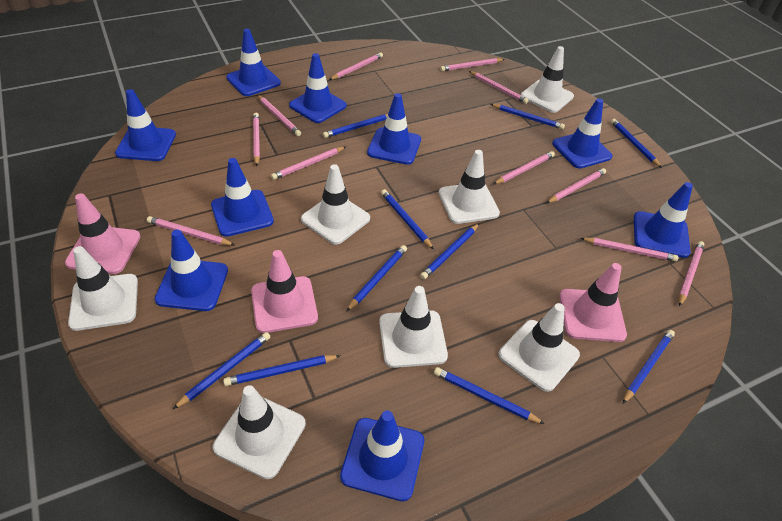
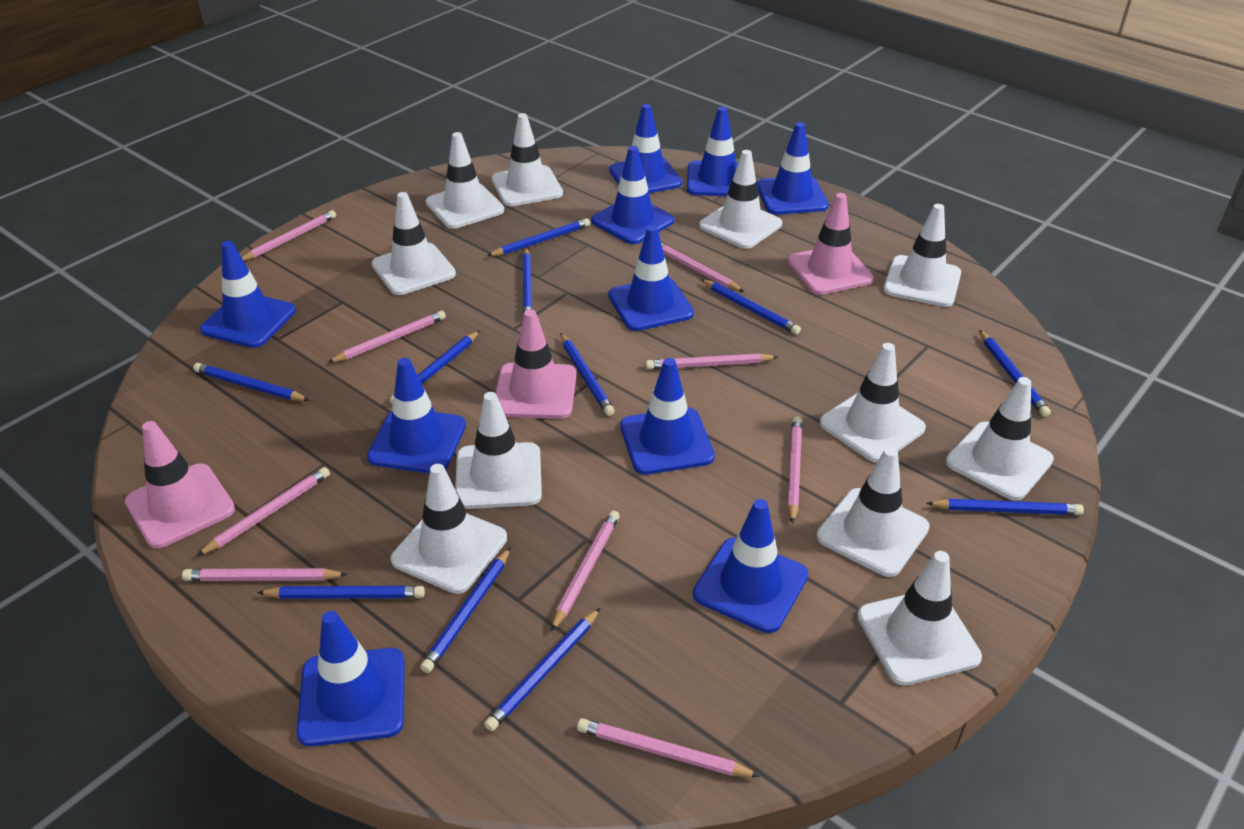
blue pencil: [173,332,270,409] [223,355,341,386] [323,114,388,138] [346,245,407,312] [381,189,434,250] [420,224,479,280] [434,367,545,424] [491,104,565,130] [611,119,662,168] [623,330,675,404] = 10 -> [193,363,310,401] [257,586,425,599] [389,330,480,404] [420,547,511,673] [484,608,600,731] [487,218,590,256] [522,247,532,317] [560,333,615,416] [701,279,801,335] [926,499,1084,515] [979,330,1051,417] = 11
blue traffic cone: [115,89,176,161] [155,230,228,311] [211,158,274,237] [226,29,281,96] [289,53,347,123] [340,410,424,501] [367,93,421,165] [552,98,613,169] [634,182,693,258] = 9 -> [200,241,296,348] [296,611,405,746] [367,358,466,473] [591,146,674,244] [608,226,694,331] [609,104,683,193] [620,358,715,475] [687,107,738,196] [693,499,809,633] [757,122,829,215] = 10
pink pencil: [147,216,235,246] [253,113,260,166] [257,95,301,136] [271,147,345,180] [329,52,383,80] [440,58,505,71] [469,71,529,104] [494,151,555,184] [547,168,606,203] [581,238,678,262] [679,241,704,307] = 11 -> [182,568,348,581] [197,467,330,556] [241,210,336,261] [327,310,446,363] [551,510,620,632] [577,718,760,777] [646,353,778,370] [661,243,744,292] [788,416,802,524] = 9
white traffic cone: [68,246,138,331] [213,385,306,479] [301,164,370,245] [379,286,448,368] [439,150,500,224] [499,303,580,392] [521,46,574,113] = 7 -> [372,192,456,295] [391,464,507,594] [426,132,504,229] [455,392,542,509] [492,113,563,206] [699,150,782,249] [816,447,930,577] [820,343,926,463] [857,551,982,686] [883,204,961,307] [946,377,1054,501] = 11

